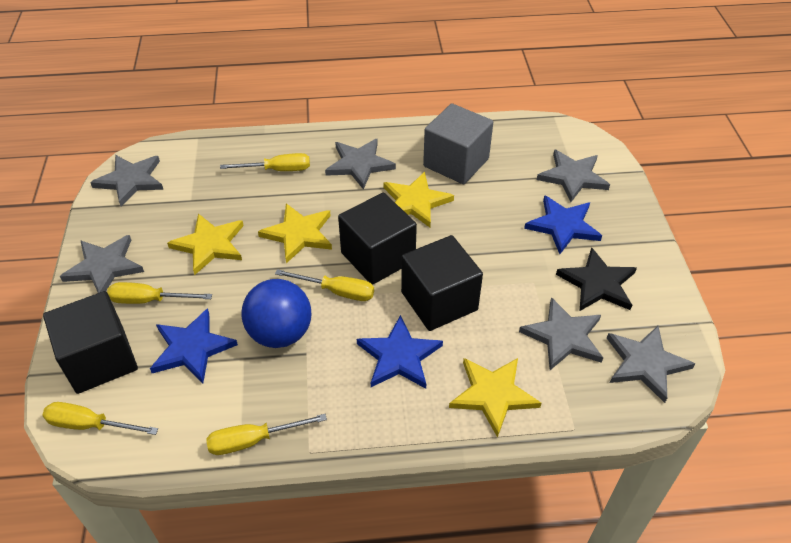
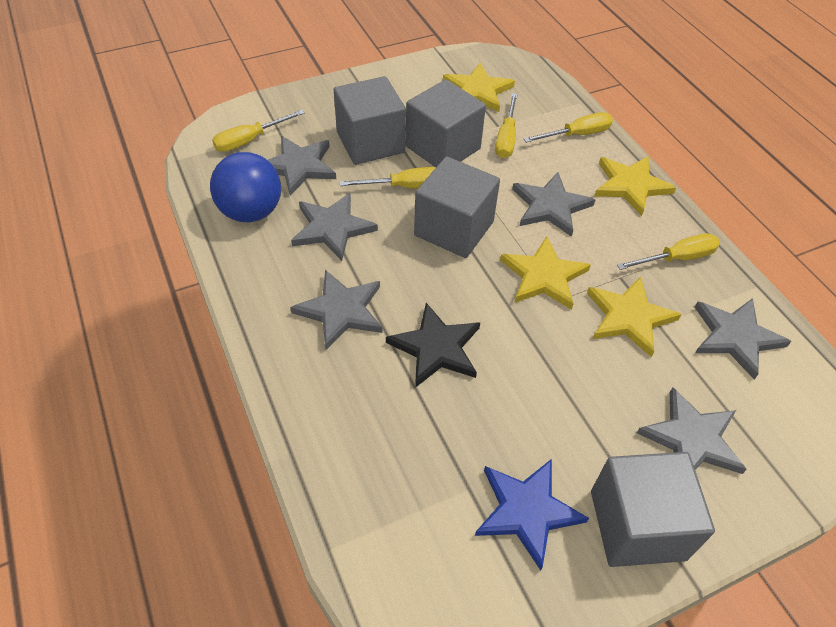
black cube: [43,291,138,394] [338,192,417,285] [401,235,483,331] = 3 -> none = 0
blue star: [150,308,238,383] [357,315,443,389] [524,195,602,254] = 3 -> [475,459,589,571] = 1
grey cube: [423,103,493,184] = 1 -> [334,76,406,165] [406,79,486,167] [414,157,500,258] [591,452,715,567] = 4

